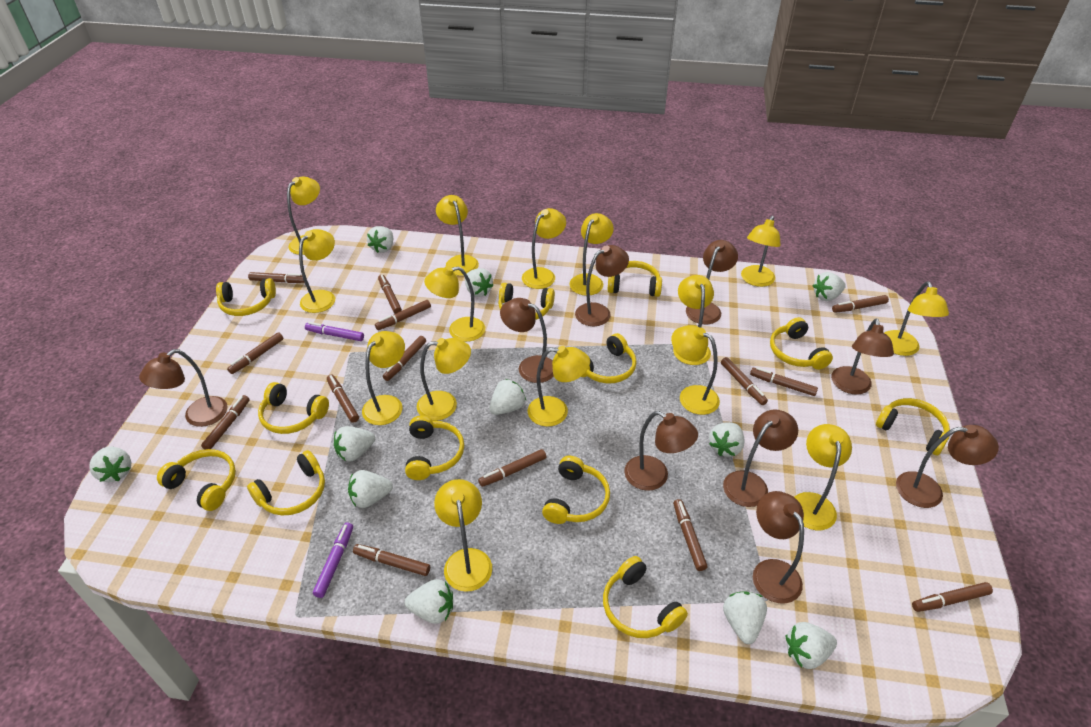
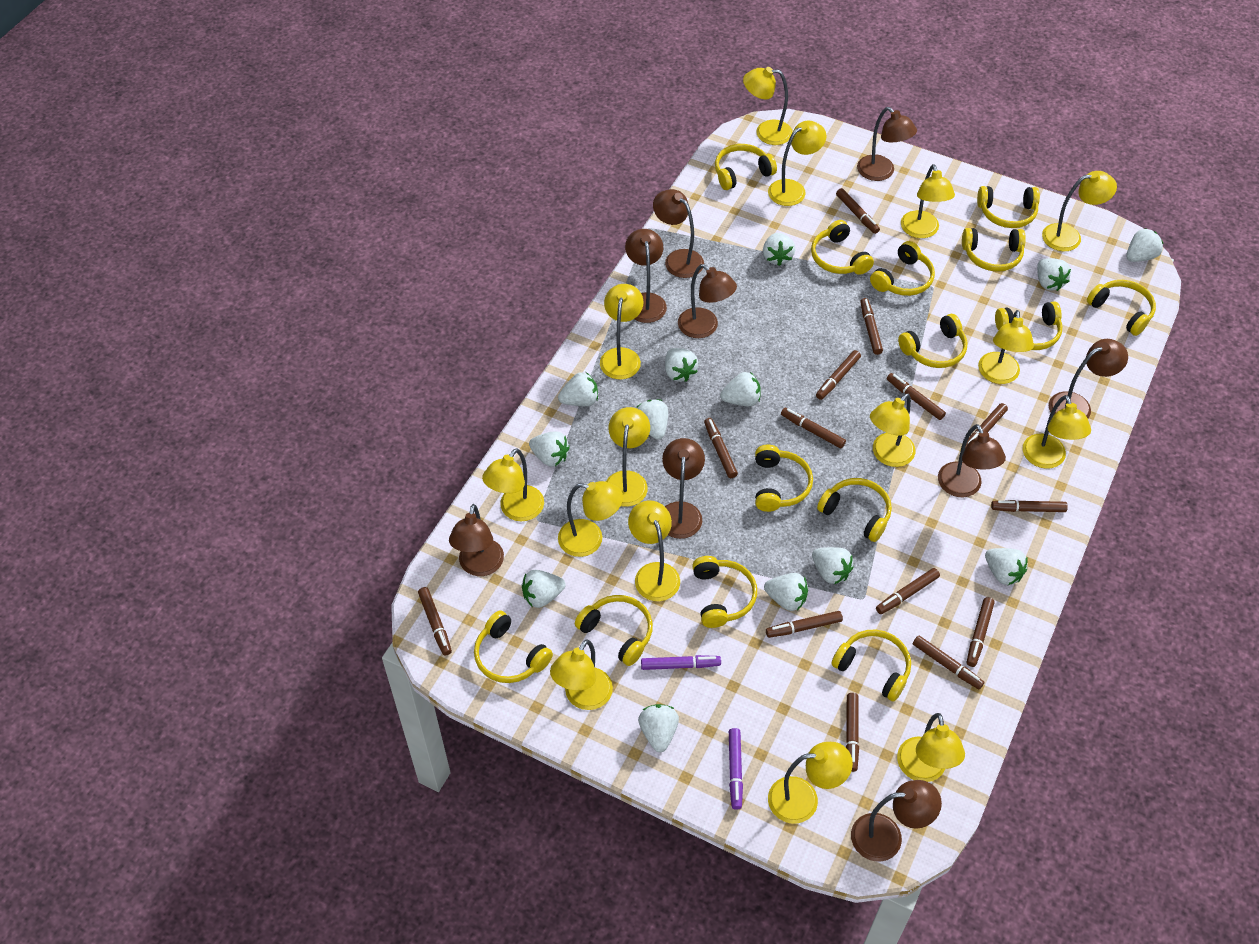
white strawberry: [89,447,131,482] [334,426,375,462] [348,470,393,508] [367,226,393,253] [405,579,453,624] [465,268,494,297] [489,379,526,415] [709,422,745,457] [723,591,767,644] [786,622,837,669] [813,272,846,301] = 11 -> [522,570,566,608] [529,431,570,467] [558,372,598,406] [636,399,668,440] [638,704,679,752] [665,348,698,382] [720,372,761,406] [763,233,795,266] [764,573,808,611] [812,547,854,584] [985,548,1028,585] [1037,258,1071,291] [1126,228,1163,262] = 13
yellow headphones: [157,449,236,511] [216,278,276,316] [247,450,325,516] [258,382,329,434] [405,415,464,480] [498,283,555,320] [542,456,610,524] [581,333,637,383] [603,556,688,638] [607,261,662,297] [770,317,833,370] [876,398,950,456] = 12 -> [474,611,553,683] [575,595,653,666] [692,556,757,628] [715,144,777,190] [755,445,813,512] [811,220,874,275] [817,478,892,542] [832,630,911,702] [870,241,935,296] [898,314,968,368] [962,228,1026,272] [977,186,1040,228] [995,301,1062,350] [1087,280,1156,336] = 14

